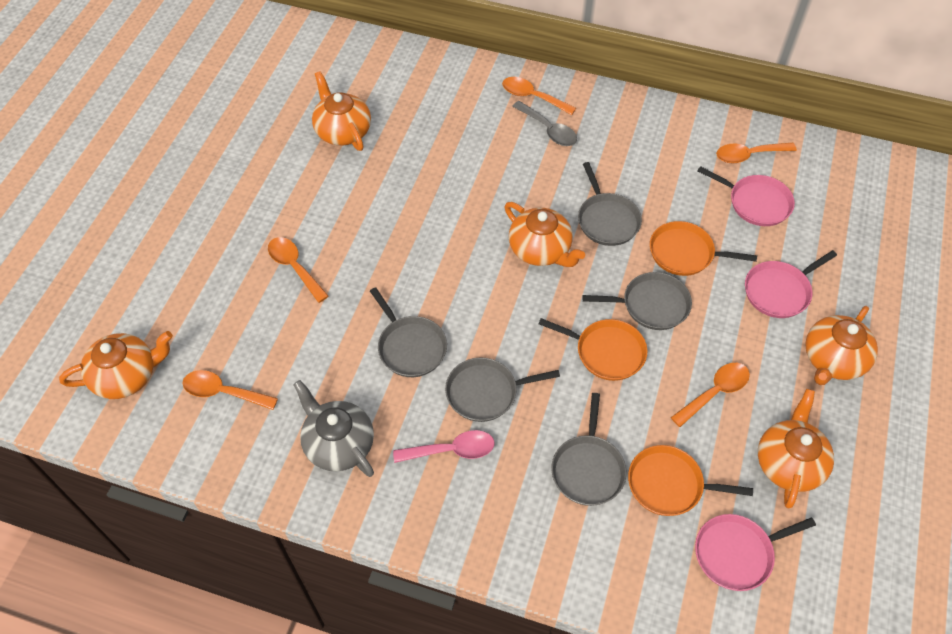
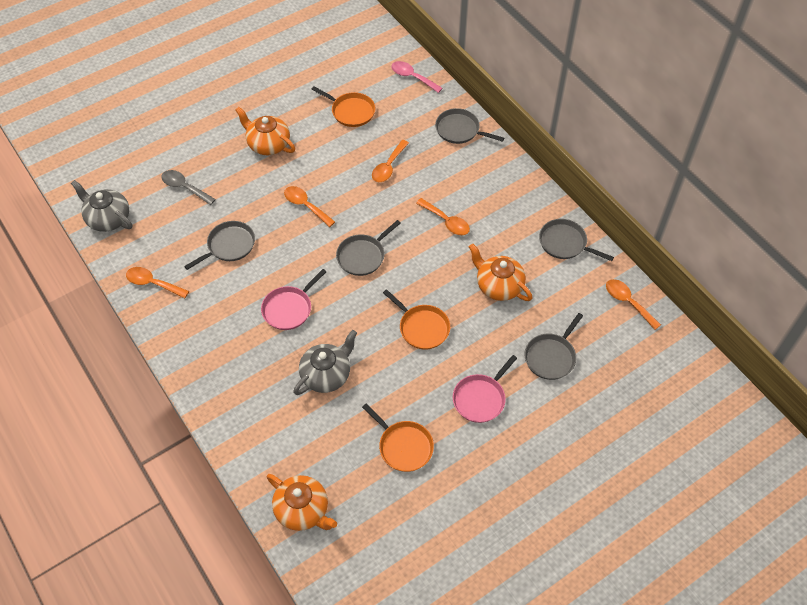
grey teapot: [293,380,374,477] = 1 -> [71,180,132,232] [293,330,357,395] = 2
orange teapot: [59,331,173,399] [312,71,371,151] [505,202,585,267] [758,389,834,508] [805,306,878,385] = 5 -> [235,107,295,155] [266,474,337,531] [469,244,532,301] = 3
pink pan: [695,514,816,591] [698,166,795,226] [745,250,837,318] = 3 -> [261,269,326,330] [453,355,517,423] = 2

